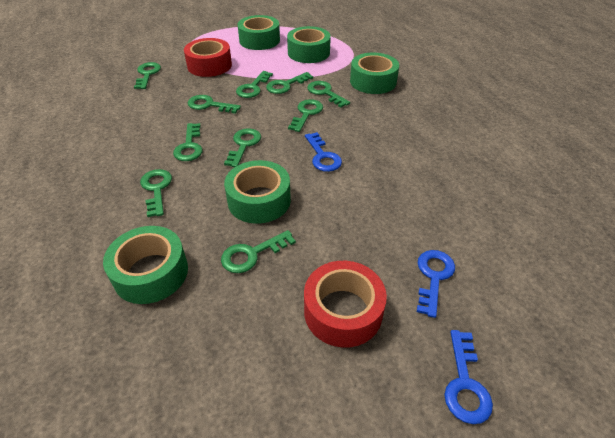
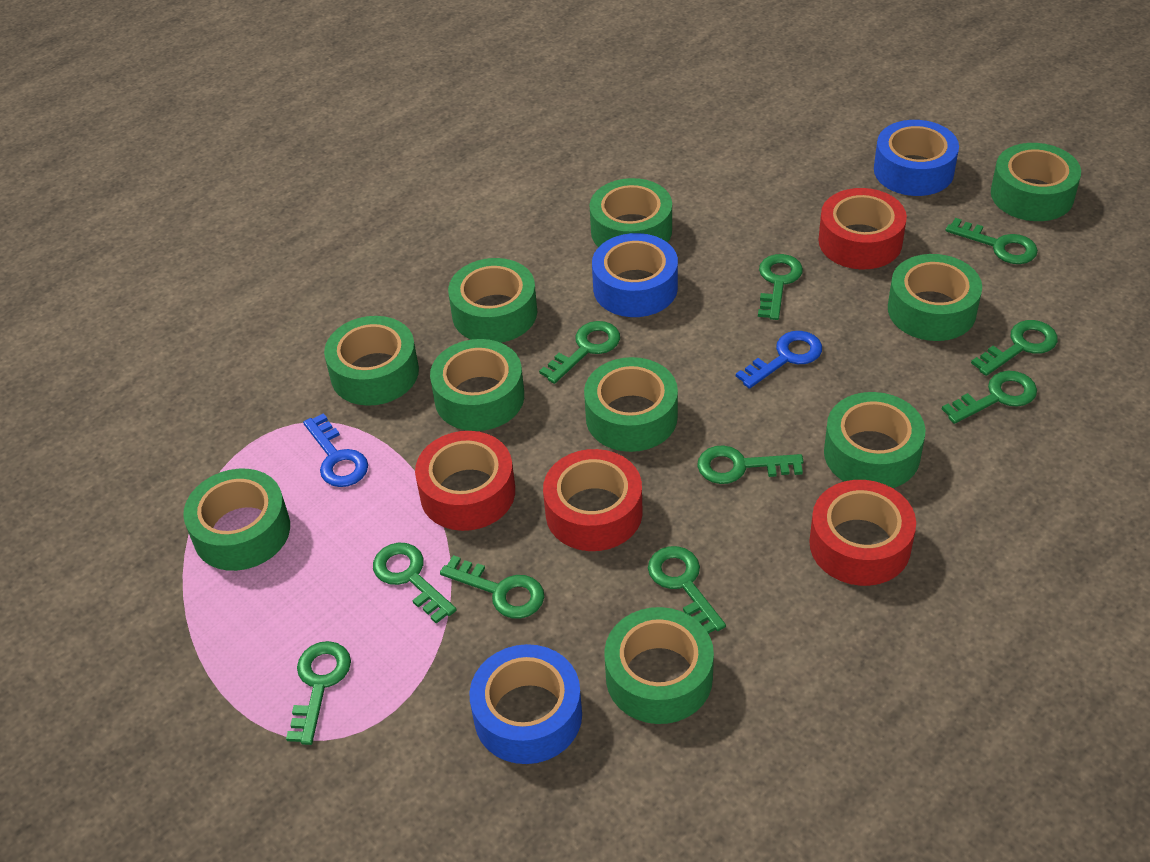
blue key: [305,132,342,172] [417,250,455,318] [444,330,493,424] = 3 -> [303,413,368,487] [736,331,822,389] = 2
blue tape: none = 0 -> [469,644,582,764] [592,233,678,317] [874,120,959,196] = 3
green tape: [103,226,188,304] [224,160,291,224] [238,15,280,50] [287,26,331,63] [350,53,399,94] = 5 -> [183,469,290,571] [324,316,419,406] [430,339,524,431] [448,258,537,343] [584,357,678,452] [590,178,672,247] [604,607,714,724] [824,392,925,488] [888,254,982,341] [991,143,1081,221] = 10
red tape: [184,38,232,77] [304,261,387,348] = 2 -> [415,431,515,531] [543,449,643,551] [809,480,916,586] [818,188,907,269] = 4

